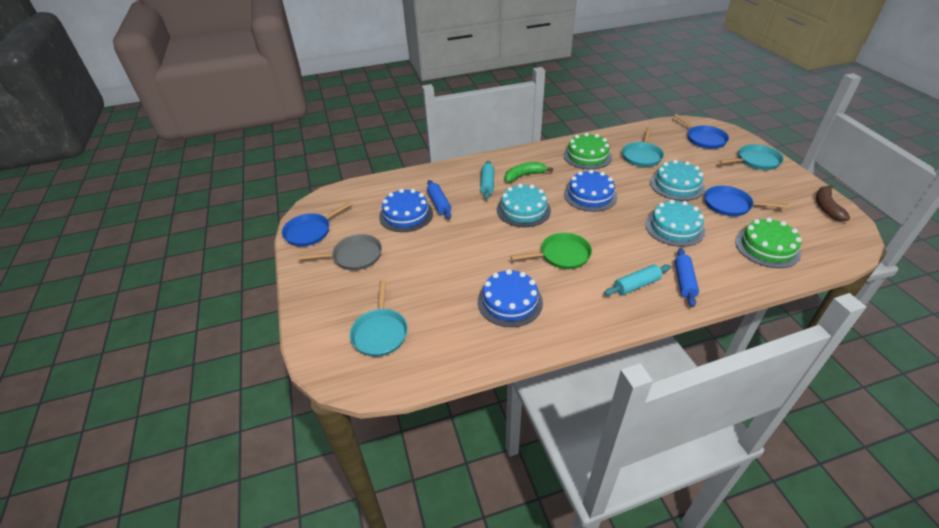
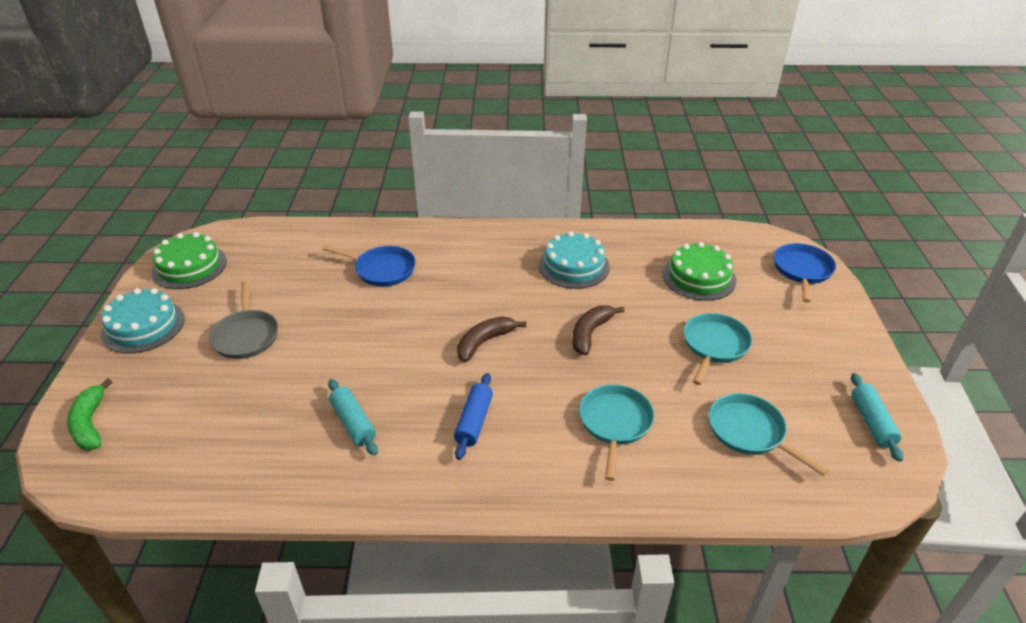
blue cake: [379,189,433,232] [478,269,543,327] [564,169,617,212] = 3 -> none = 0
blue pan: [282,201,352,247] [674,114,729,149] [704,186,788,216] = 3 -> [322,245,416,286] [774,243,836,303] = 2
blue rolling pin: [427,180,451,219] [674,248,699,307] = 2 -> [454,373,493,460] = 1
brown banana: [816,185,850,221] = 1 -> [457,316,526,362] [572,305,625,355] = 2
green pan: [510,233,592,269] = 1 -> none = 0
turquoise cake: [497,184,551,227] [645,199,705,247] [650,160,705,201] = 3 -> [101,288,185,354] [539,231,610,289] = 2

